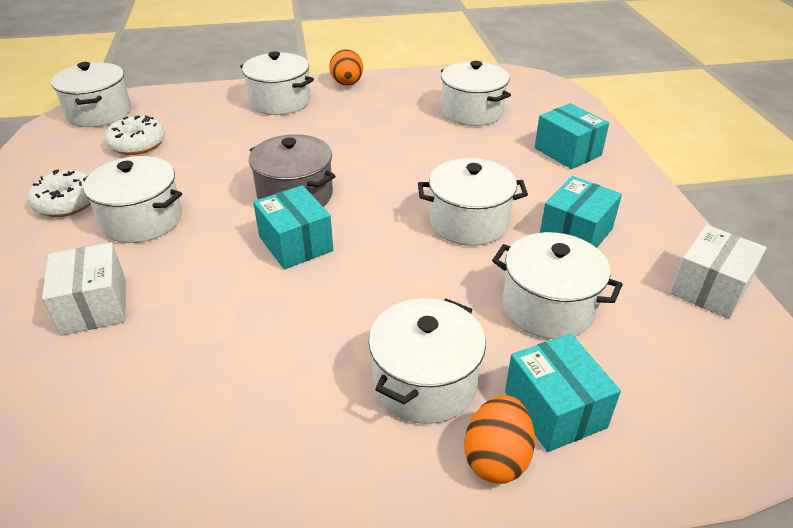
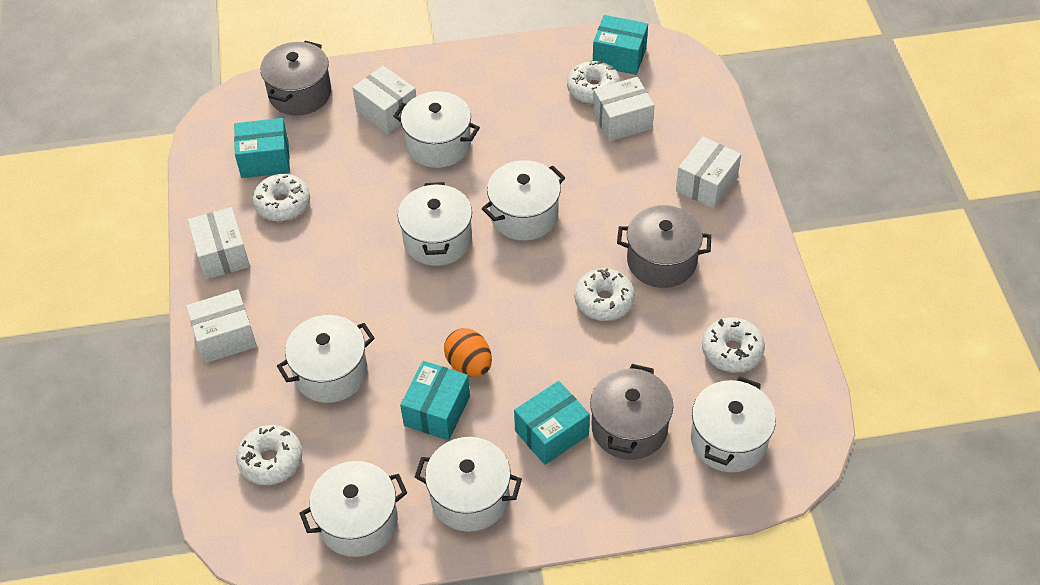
grey pot: [249,134,336,206] = 1 -> [260,41,331,115] [590,364,673,460] [617,205,712,288] = 3
orange egg: [329,49,363,85] [465,395,535,484] = 2 -> [444,328,492,377] = 1
white box: [42,242,126,336] [670,225,767,319] = 2 -> [186,289,257,363] [188,207,250,280] [352,66,416,134] [593,77,654,142] [676,137,741,209] = 5
white donut: [28,169,91,217] [105,116,165,155] = 2 -> [236,425,302,485] [253,174,310,222] [567,61,621,104] [574,268,635,321] [702,317,765,373] = 5

